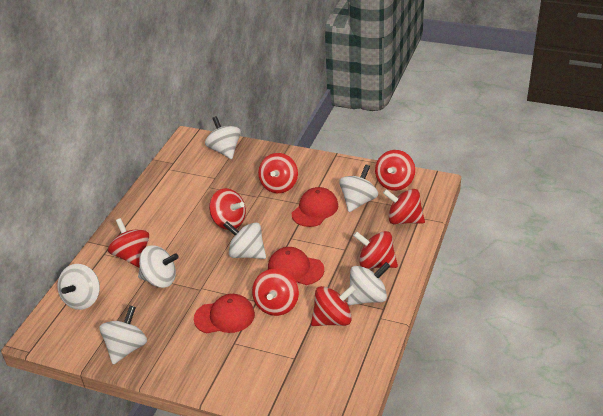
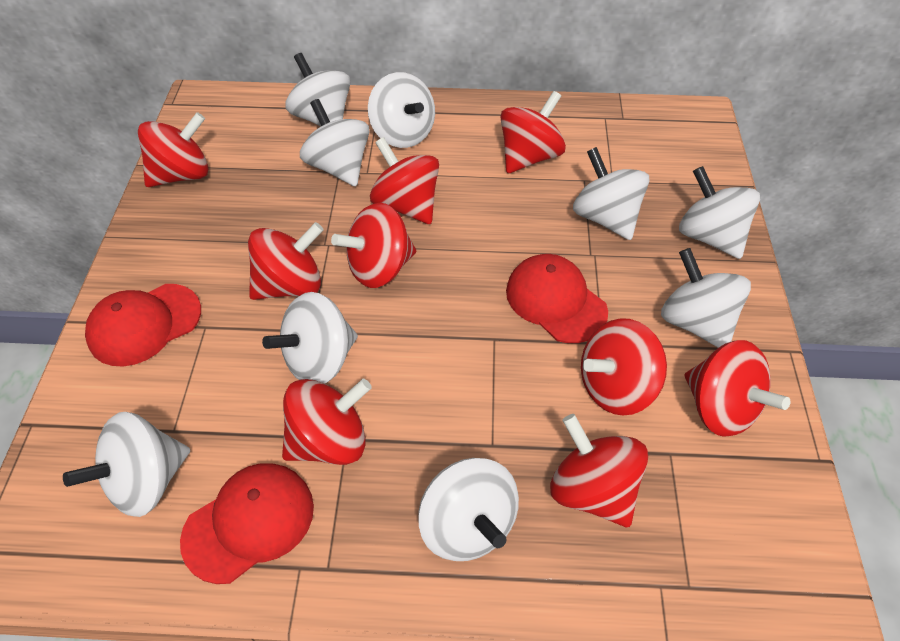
red spinning top: [108,218,149,268] [209,188,246,230] [252,269,299,316] [258,153,298,193] [311,285,356,326] [353,231,398,269] [375,150,415,191] [383,189,425,224] = 8 -> [138,112,209,187] [248,222,324,300] [282,379,372,465] [331,203,416,288] [370,137,439,224] [500,91,566,173] [550,414,648,527] [581,318,667,416] [685,340,790,437] = 9
white spinning top: [58,264,100,310] [100,306,147,365] [138,245,179,288] [205,116,241,159] [223,221,266,259] [339,164,378,212] [347,262,390,305] = 7 -> [63,412,190,517] [262,292,358,384] [285,53,350,126] [300,99,370,186] [368,72,435,148] [418,458,519,561] [573,147,649,240] [661,248,751,348] [679,166,760,259] = 9

